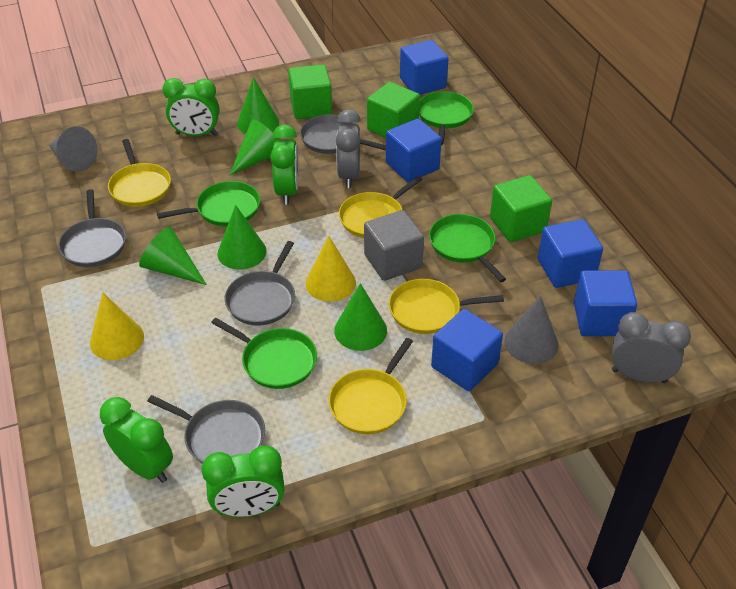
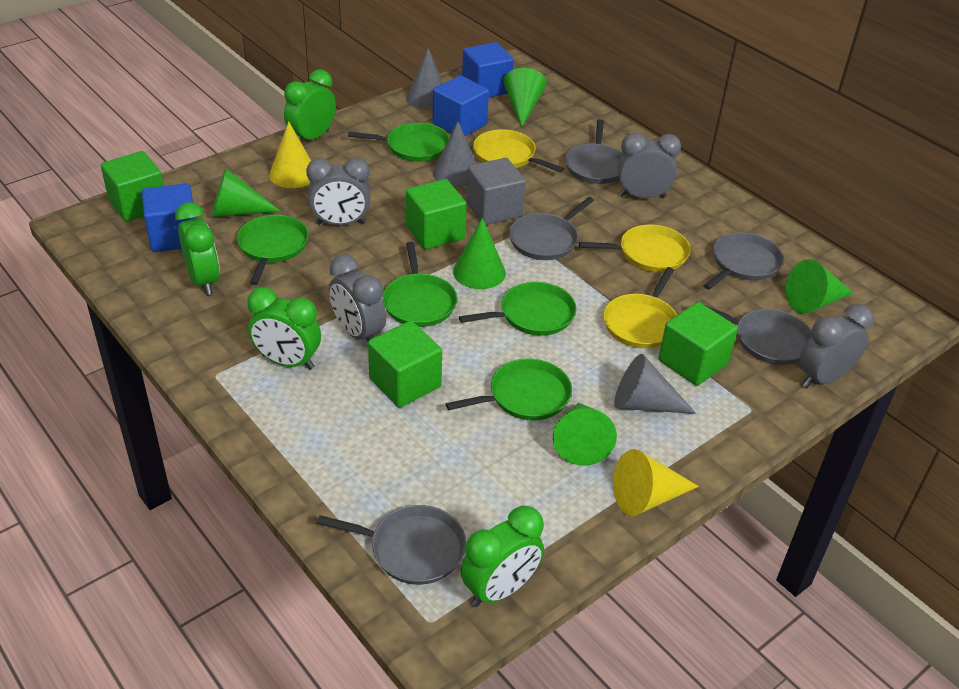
blue cube: [386,119,442,182] [400,40,449,95] [431,309,503,391] [538,219,603,288] [574,270,637,336] = 5 -> [142,183,196,252] [433,75,489,136] [462,42,514,97] = 3
green cube: [288,65,332,119] [367,82,420,138] [490,175,552,242] = 3 -> [101,151,164,222] [368,321,442,408] [406,179,466,249] [658,302,738,386] = 4
green pan: [157,181,260,226] [211,318,317,389] [419,91,474,145] [429,214,506,282] = 4 -> [237,215,309,285] [348,123,449,162] [382,242,457,327] [446,358,572,421] [459,282,576,336] = 5
grey clock: [336,109,361,188] [612,312,691,383] = 2 -> [306,158,370,225] [329,254,386,341] [617,133,681,198] [799,304,873,388] = 4
grey cone: [49,126,98,172] [504,296,558,364] = 2 -> [406,48,443,110] [433,121,476,187] [614,354,696,414] = 3
grey pan: [58,189,126,267] [147,395,265,464] [225,241,295,326] [300,114,386,154] = 4 -> [317,505,466,585] [509,197,594,260] [565,120,622,184] [704,232,784,290] [705,305,812,365] = 5
yellow pan: [108,139,171,207] [329,338,413,434] [339,176,423,238] [389,279,504,334] = 4 -> [473,129,564,172] [579,224,691,272] [603,267,677,348] = 3

